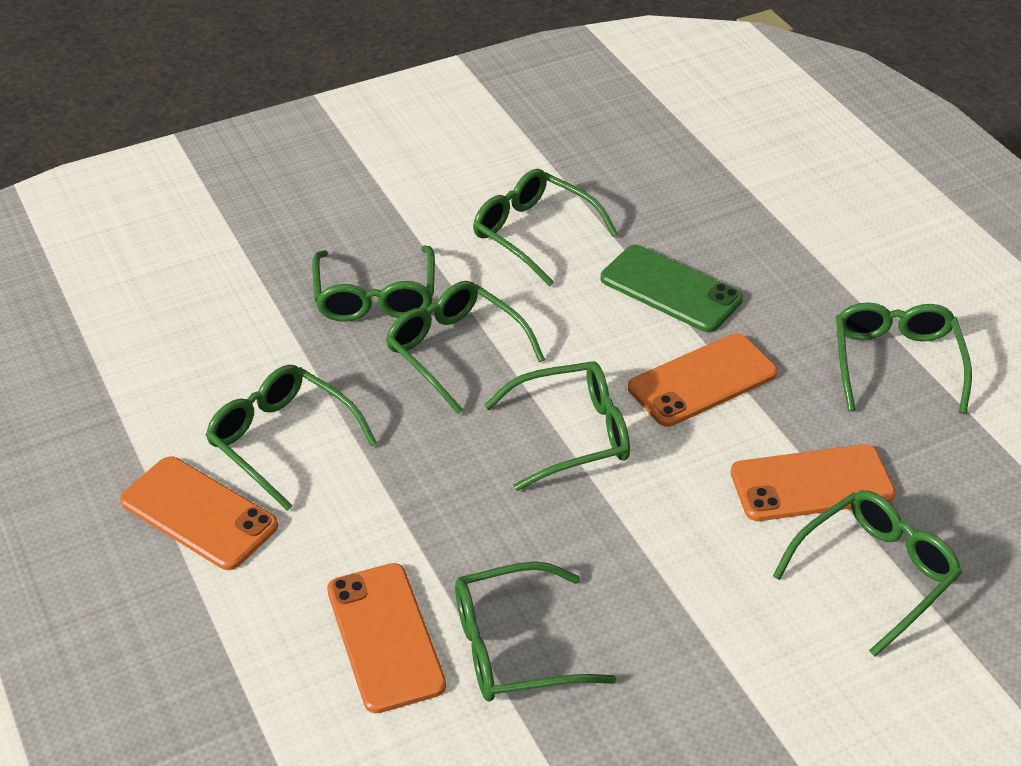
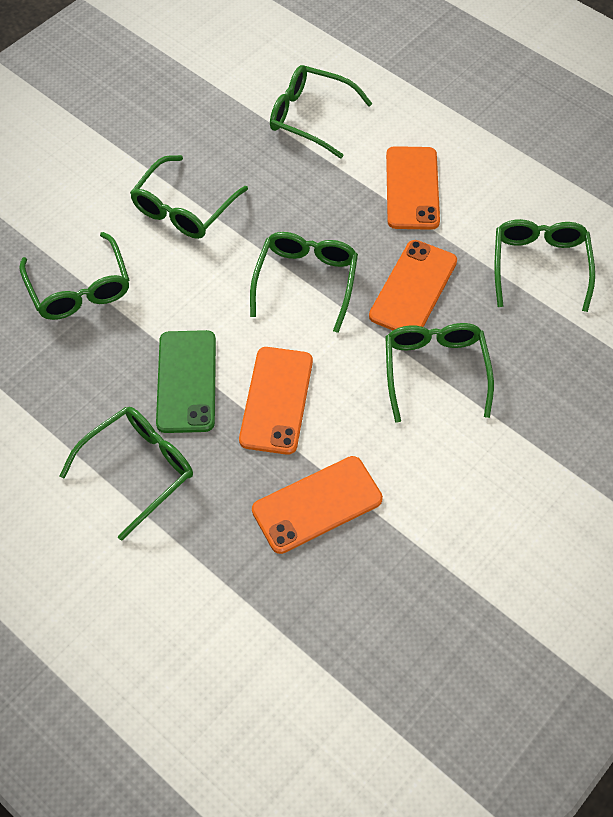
green glasses: [205,365,377,511] [312,246,435,322] [386,281,545,414] [455,561,616,702] [473,169,618,286] [485,361,630,491] [773,490,962,657] [836,302,972,414] = 8 -> [19,232,129,320] [60,407,193,541] [130,155,248,239] [250,232,358,333] [270,65,373,159] [385,323,494,423] [494,219,595,312] = 7

